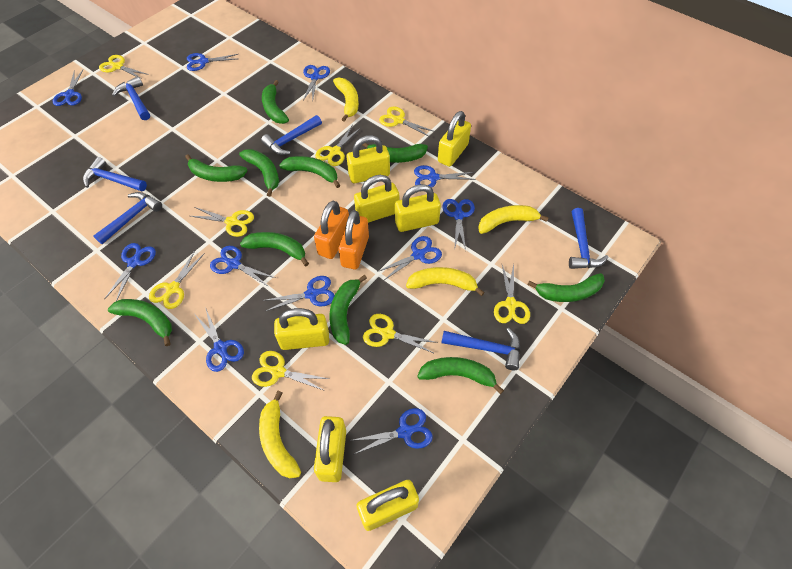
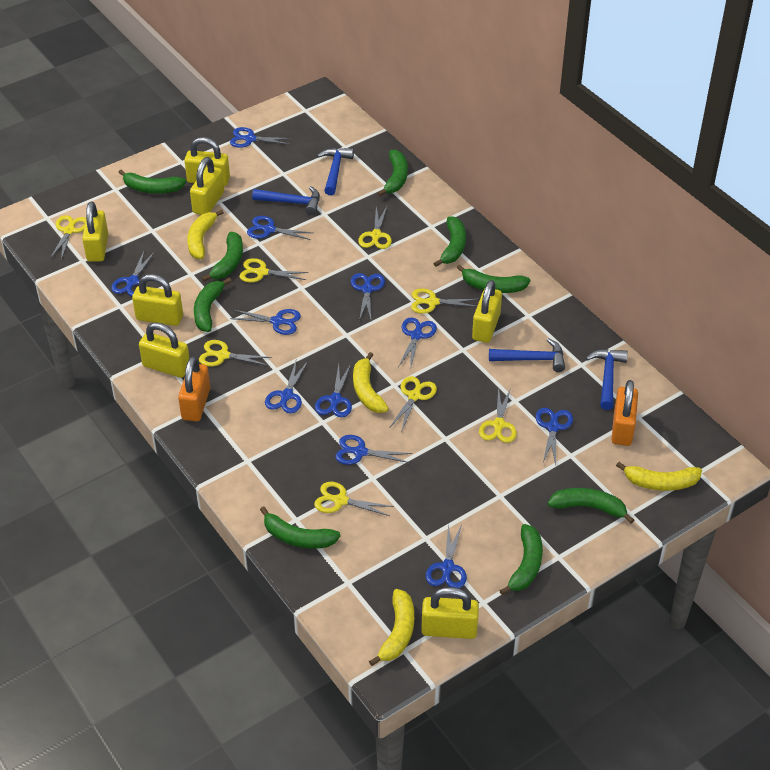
blue hammer: [83,157,147,191] [94,192,162,244] [112,76,150,120] [261,115,322,155] [441,328,520,370] [569,208,608,269] = 6 -> [252,186,320,215] [317,147,354,195] [489,338,565,372] [586,349,628,410] = 4
green banana: [108,299,172,346] [185,154,248,182] [239,149,279,197] [240,232,309,266] [262,80,289,124] [279,156,340,188] [330,275,367,345] [362,143,428,163] [417,357,504,394] [527,273,605,302] = 10 -> [119,170,186,194] [194,277,232,332] [202,232,243,282] [260,506,341,549] [378,150,408,196] [433,217,466,267] [457,264,530,293] [499,524,543,595] [548,488,634,523] = 9

